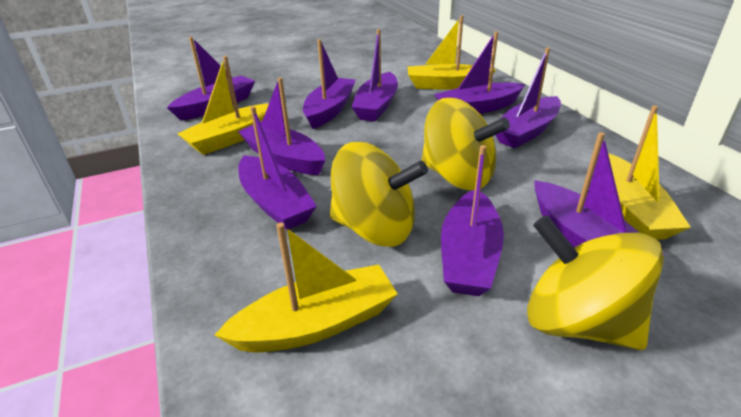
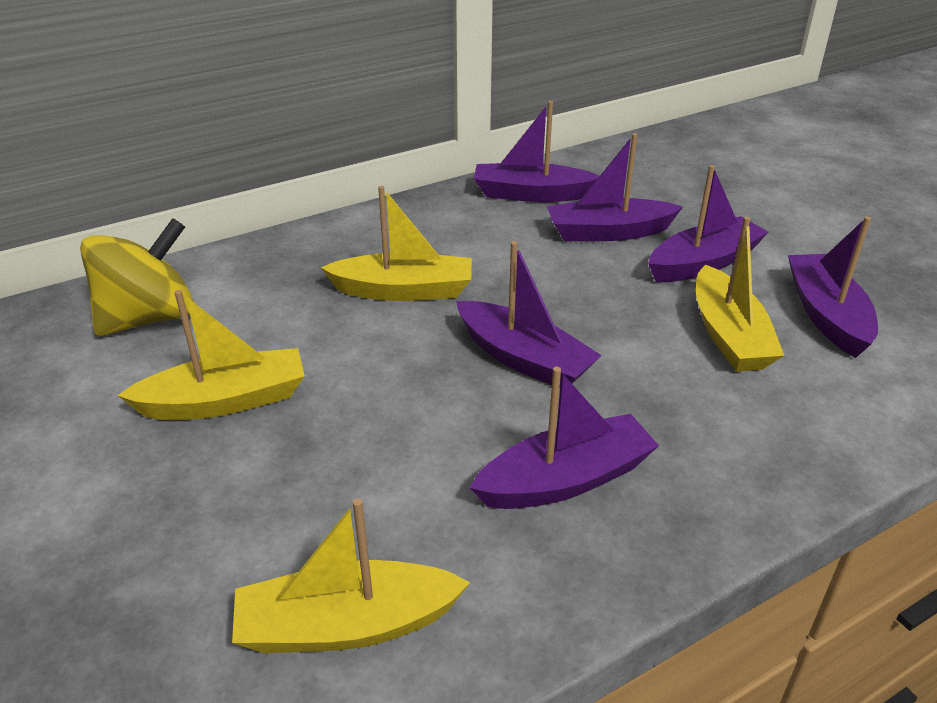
purple boat: [167,37,255,121] [238,77,325,175] [238,106,317,230] [303,39,356,129] [352,29,398,121] [434,31,526,114] [441,145,504,296] [496,47,561,148] [534,132,665,255] = 9 -> [456,241,602,385] [469,367,659,509] [474,101,599,202] [547,133,683,241] [648,165,768,282] [788,217,878,358] = 6
yellow spinning top: [330,142,428,247] [421,98,510,190] [527,215,664,350] = 3 -> [80,218,194,336] = 1

